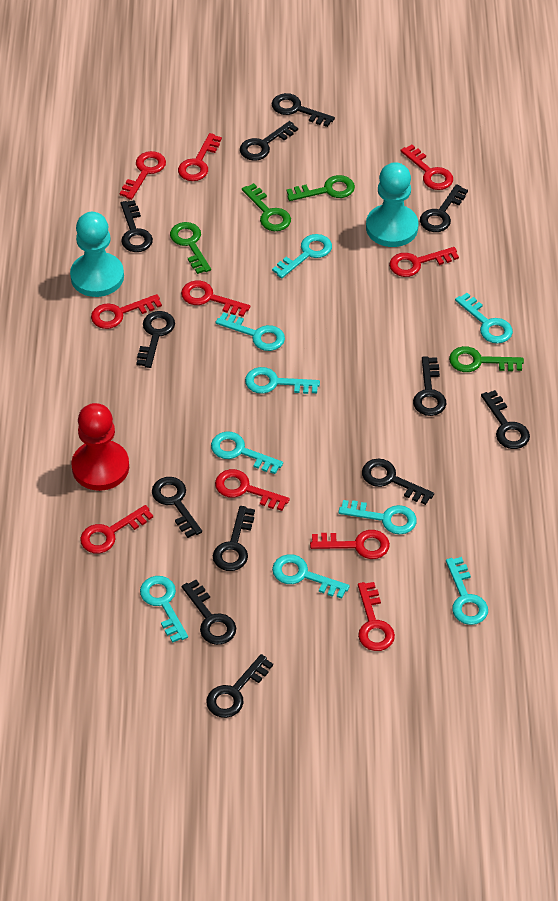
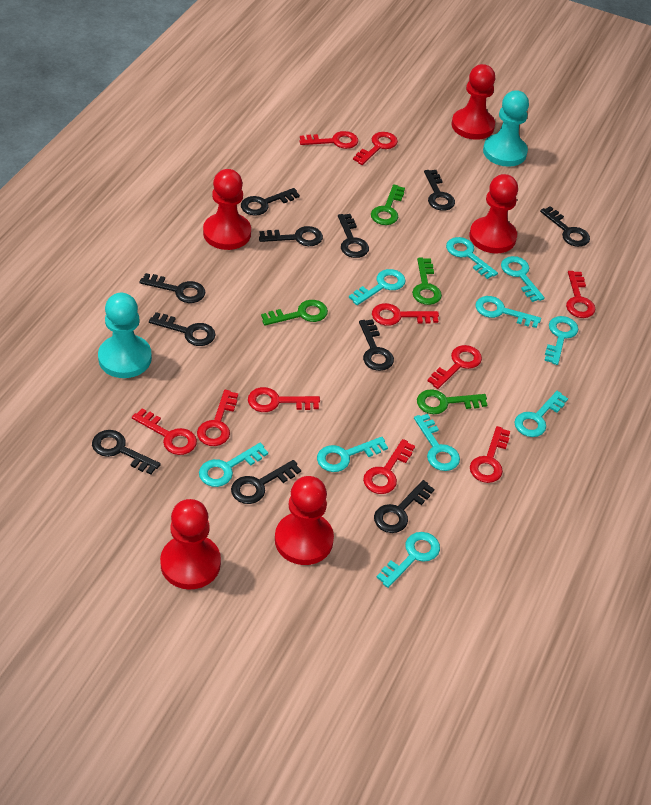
black key: [121,200,153,252] [136,311,175,368] [152,477,202,538] [182,580,236,645] [206,654,273,718] [213,506,255,571] [240,121,298,161] [272,93,335,127] [362,459,434,505] [413,356,446,416] [420,184,468,232] [481,390,530,449] = 12 -> [92,430,161,475] [139,273,205,303] [149,312,216,346] [231,460,301,504] [241,188,300,216] [259,226,323,246] [338,214,369,258] [359,319,394,371] [374,480,434,533] [424,170,455,211] [540,206,590,247] = 11
red pawn: [71,403,129,491] = 1 -> [160,499,221,590] [203,169,251,250] [275,476,334,565] [452,64,495,140] [469,174,518,253] = 5
turquoise key: [140,576,188,643] [211,431,283,474] [216,312,285,351] [245,367,320,394] [272,234,332,278] [272,554,350,599] [338,500,417,535] [446,557,488,625] [455,293,513,344] = 9 -> [199,443,268,487] [317,437,388,472] [349,269,405,305] [376,532,440,588] [414,414,460,471] [446,237,498,279] [475,296,541,328] [501,256,545,302] [515,391,568,437] [544,316,578,365] = 10

